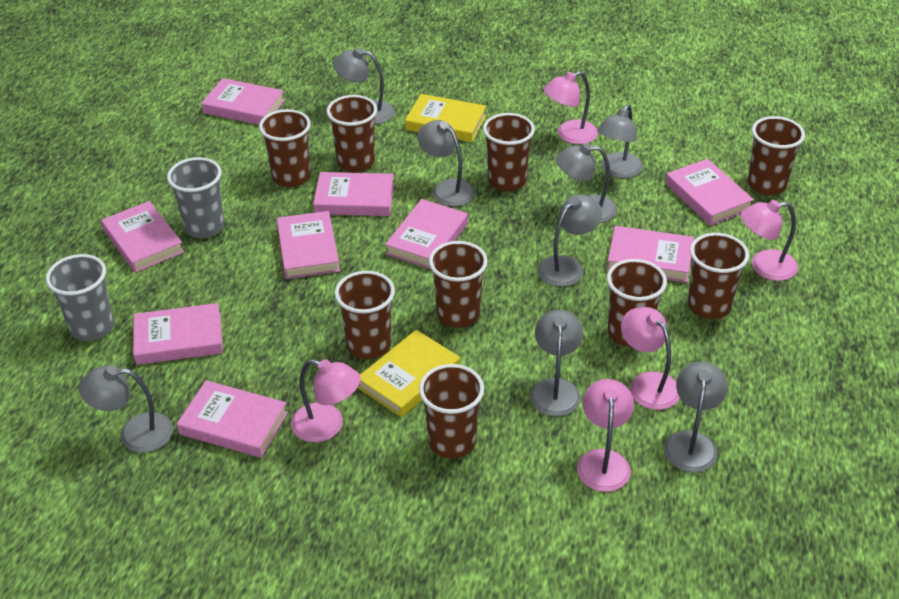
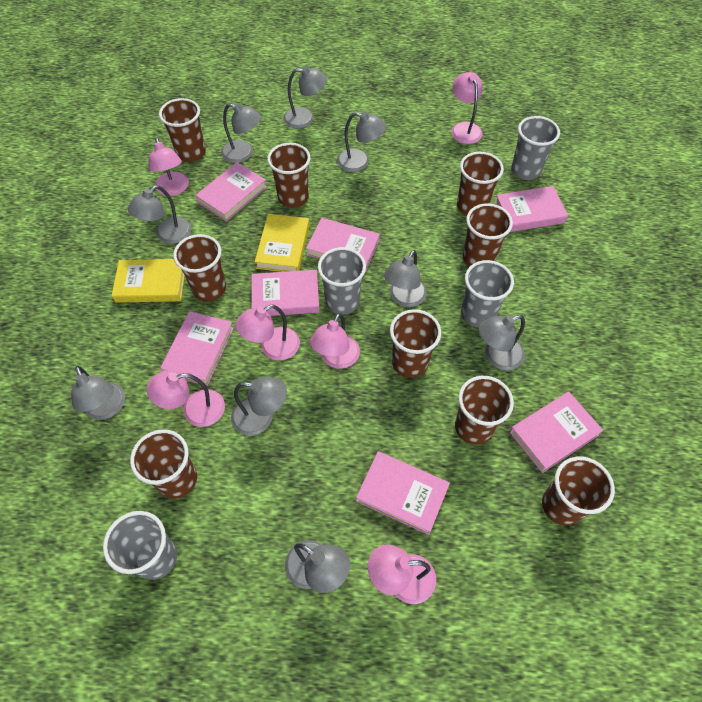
grey cup: [46,254,114,341] [167,157,225,238] = 2 -> [103,511,177,580] [318,247,366,315] [461,260,514,328] [511,116,560,180] = 4
grey lamp: [79,365,173,453] [333,48,395,124] [417,120,475,207] [530,310,583,416] [537,194,602,287] [556,143,617,223] [597,105,643,178] [664,362,728,472] = 8 -> [71,366,125,420] [128,185,191,244] [221,103,261,163] [231,377,287,435] [283,66,327,129] [285,540,350,593] [337,112,386,172] [384,250,427,307] [479,315,525,370] = 9
pink book: [101,201,184,273] [133,303,223,365] [177,380,288,458] [201,78,285,125] [277,211,340,279] [313,172,394,216] [385,199,468,269] [607,226,694,283] [665,159,754,226] = 9 -> [160,311,234,386] [195,162,267,222] [251,270,320,316] [306,218,380,272] [356,451,450,535] [495,186,568,232] [510,392,603,473] = 7
pink lamp: [291,359,361,442] [544,71,598,144] [577,379,634,492] [621,307,680,410] [741,200,798,281] = 5 -> [146,370,225,427] [148,137,189,196] [235,305,300,360] [310,313,360,369] [368,544,436,604] [451,72,483,144] = 6

